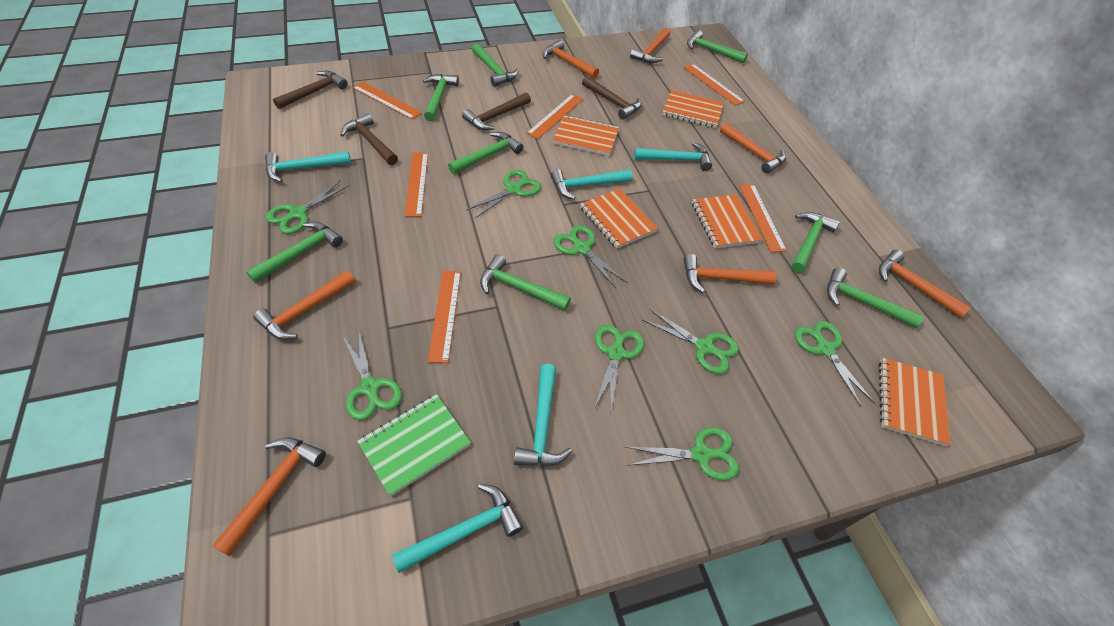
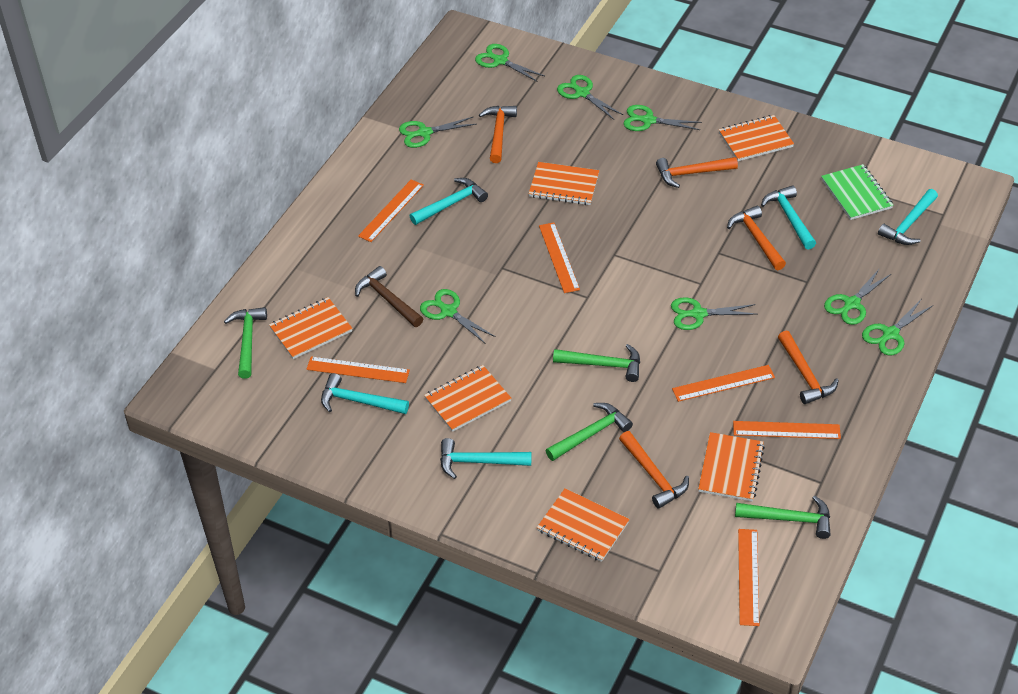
brown hammer: [273,71,348,109] [340,113,398,165] [462,92,531,130] [582,76,642,120] = 4 -> [355,266,423,327] = 1
green hammer: [246,222,343,283] [423,74,459,121] [448,132,523,174] [472,43,519,87] [480,254,571,311] [687,30,748,63] [792,212,840,273] [827,268,924,328] = 8 -> [224,307,267,379] [545,403,633,461] [553,344,640,382] [735,495,831,539] = 4
orange hammer: [212,437,326,556] [253,270,355,340] [542,40,599,78] [630,28,670,63] [683,254,777,293] [720,123,786,174] [879,250,971,318] = 7 -> [479,106,517,163] [619,431,689,509] [656,157,738,188] [727,206,786,270] [778,330,839,404] = 5
orange notebook: [552,115,619,156] [580,189,658,249] [662,90,724,128] [692,195,763,248] [879,358,950,446] = 5 -> [269,297,353,359] [424,365,511,432] [529,162,599,205] [537,488,629,562] [698,432,765,501] [719,115,794,161] = 6

